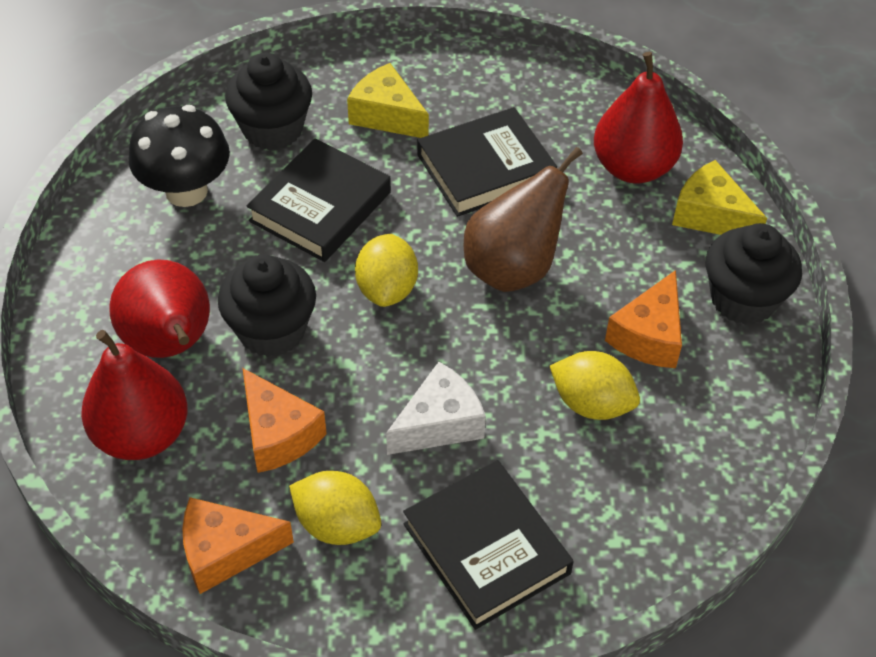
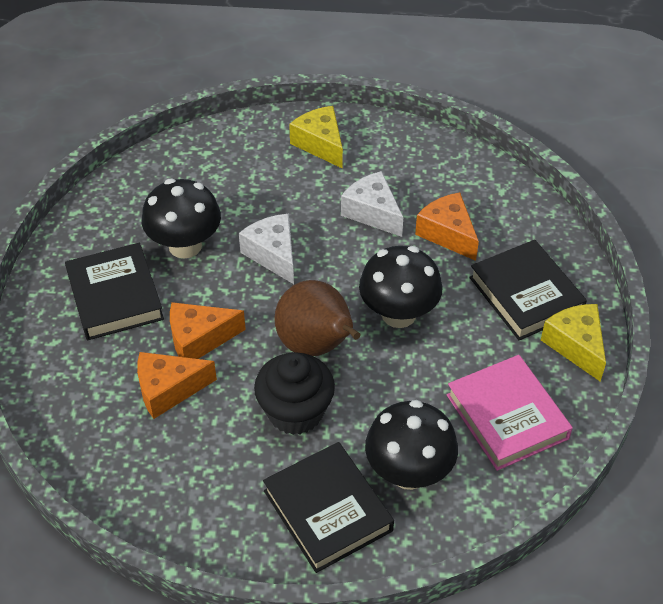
black cupcake: [218,254,316,357] [225,53,312,150] [706,223,802,325] = 3 -> [254,352,335,435] = 1
black mushroom: [129,105,230,207] = 1 -> [142,179,221,259] [359,246,443,328] [365,400,458,490] = 3
pink book: none = 0 -> [447,355,573,471] = 1
red pear: [81,330,188,460] [109,259,210,358] [594,52,683,183] = 3 -> none = 0
white cheese: [386,362,486,455] = 1 -> [239,214,294,284] [341,171,403,237] = 2
yellow lemon: [289,471,381,545] [355,234,418,307] [550,351,640,420] = 3 -> none = 0

